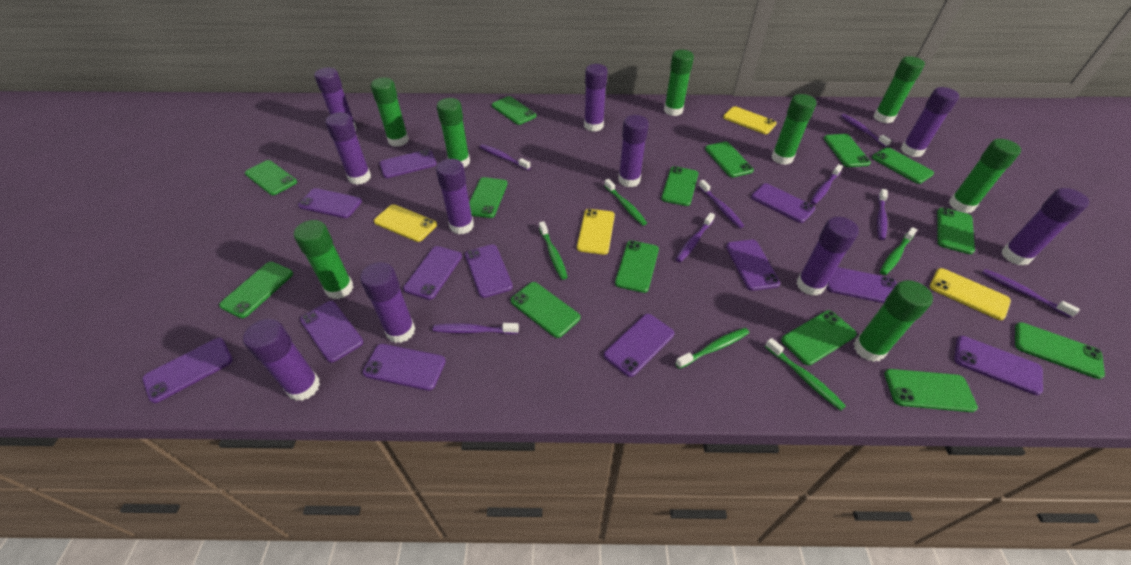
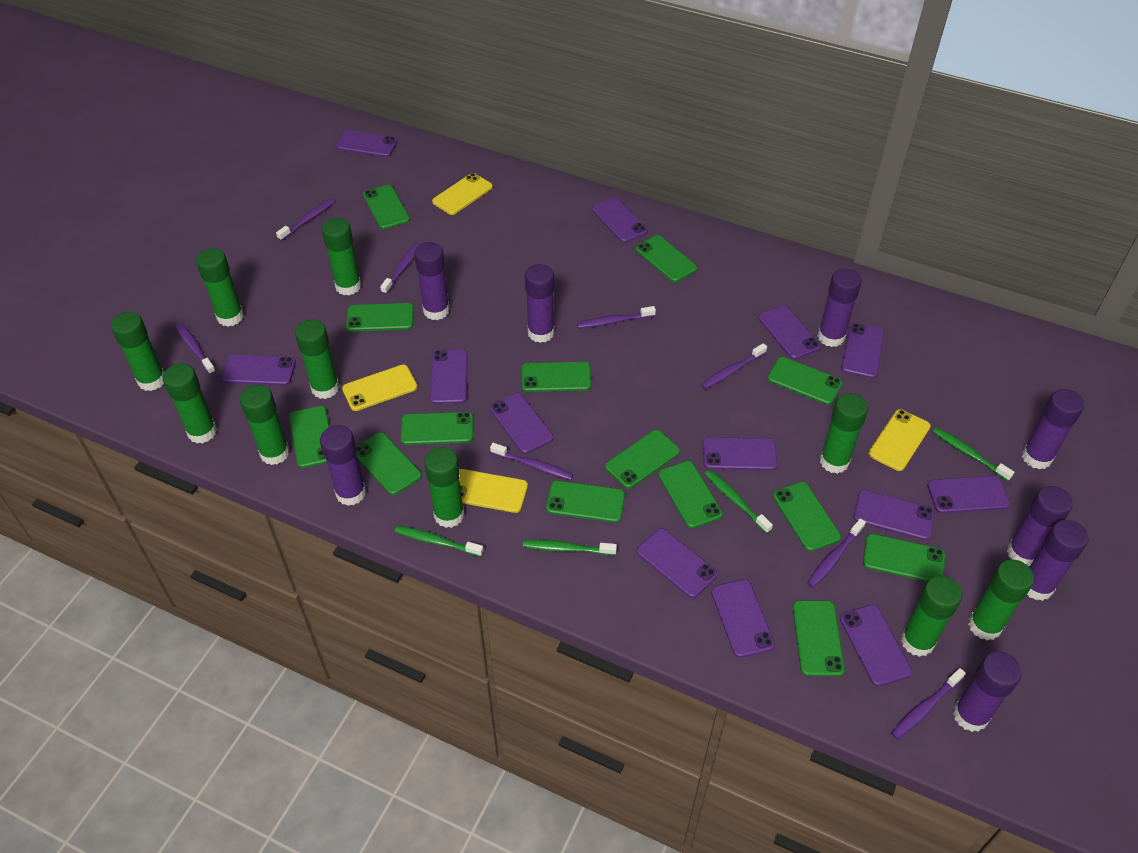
green glue stick: [294,220,353,299] [371,77,409,147] [437,98,470,168] [664,50,694,116] [772,94,816,165] [854,280,933,362] [874,56,925,123] [949,139,1021,213] = 8 -> [111,312,164,391] [163,363,217,444] [196,248,244,327] [240,385,290,465] [295,319,339,399] [322,218,361,295] [424,447,464,528] [820,393,868,474] [901,576,962,657] [968,559,1034,641] = 10
green toothbrush: [539,221,568,280] [604,179,647,226] [675,328,749,369] [765,338,846,411] [880,227,917,275] = 5 -> [395,526,484,557] [523,540,617,555] [705,470,773,534] [932,427,1015,481] = 4
purple glue stick: [243,319,320,401] [314,67,357,130] [325,112,371,185] [360,262,415,343] [436,159,474,234] [584,64,608,132] [618,115,649,187] [796,217,859,296] [901,87,959,157] [1001,188,1089,266] = 10 -> [320,425,366,506] [414,242,450,320] [525,264,555,343] [818,268,862,347] [953,651,1022,732] [1007,486,1073,566] [1022,389,1084,469] [1027,520,1089,601] = 8
purple phone: [142,338,233,403] [298,188,362,218] [300,301,363,363] [363,344,446,391] [379,149,437,178] [403,246,462,300] [465,244,513,298] [604,314,674,377] [726,240,780,291] [751,183,815,223] [826,267,897,303] [954,336,1043,395] = 12 -> [222,355,296,385] [336,130,398,157] [430,349,468,404] [490,393,554,454] [592,197,648,243] [637,528,718,598] [702,437,778,470] [711,579,775,658] [758,305,820,359] [840,605,912,686] [841,323,884,379] [854,490,935,540] [927,476,1010,513] = 13

